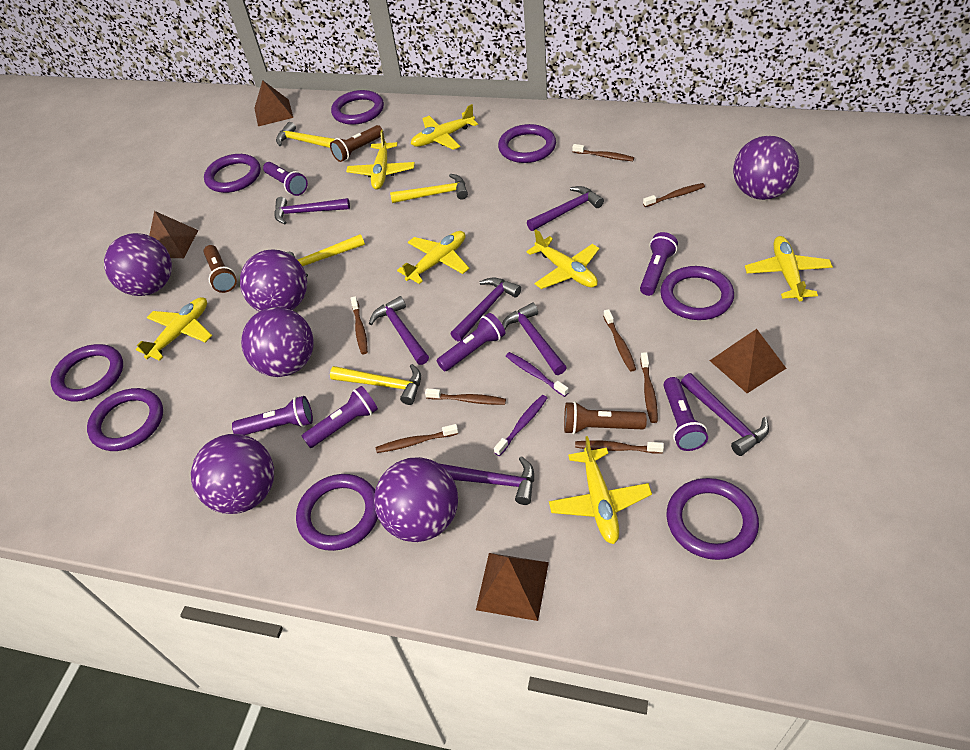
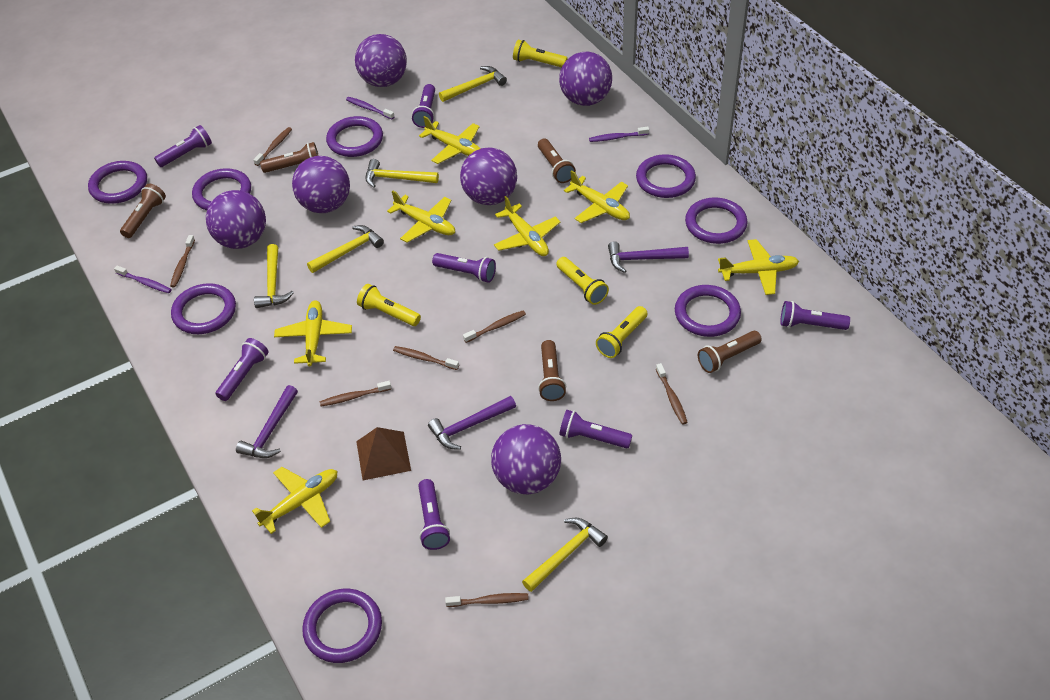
brown flashlight: [203,245,237,293] [330,125,382,162] [564,401,647,435] = 3 -> [120,184,166,238] [260,142,319,173] [538,139,576,183] [538,340,566,401] [698,331,762,373] = 5
brown pyramid: [149,211,198,258] [254,80,293,126] [476,553,549,621] [709,329,786,393] = 4 -> [356,427,411,480] = 1
brown toothbrush: [351,296,368,354] [376,424,458,453] [425,388,506,405] [572,144,634,161] [575,440,664,454] [603,309,636,372] [640,352,658,423] [643,183,705,207] = 8 -> [170,235,195,287] [253,127,292,166] [320,381,391,407] [393,346,459,370] [445,593,529,607] [463,310,526,343] [656,363,688,424] = 7
purple flashlight: [232,396,313,435] [263,162,308,196] [302,386,378,448] [437,313,505,371] [640,232,678,296] [663,377,708,451] = 6 -> [154,125,212,167] [215,338,269,401] [412,84,435,128] [418,479,450,550] [432,253,496,283] [559,410,632,449] [780,301,850,330] = 7
purple hammer: [274,197,350,224] [369,296,429,365] [440,456,534,505] [451,277,521,342] [502,303,567,375] [527,186,604,231] [681,373,769,456] = 7 -> [236,385,298,458] [428,396,516,450] [608,241,689,273] = 3
purple toothbrush: [494,395,547,456] [506,352,569,397] = 2 -> [114,266,172,293] [346,97,395,119] [589,127,649,142] = 3
yellow flashlight: none = 0 -> [357,284,421,326] [513,40,568,67] [556,257,609,305] [596,306,648,358] = 4
yellow hammer: [276,122,335,148] [287,234,365,277] [330,364,421,405] [390,174,468,203] = 4 -> [254,244,294,308] [307,225,384,273] [366,159,439,187] [439,66,507,102] [522,518,608,592] = 5

